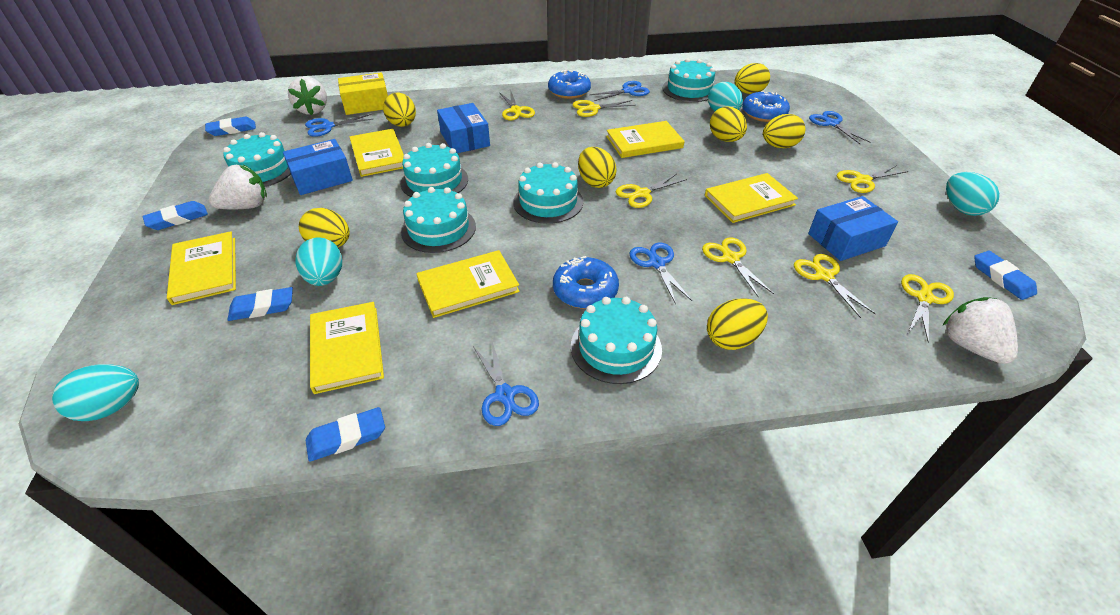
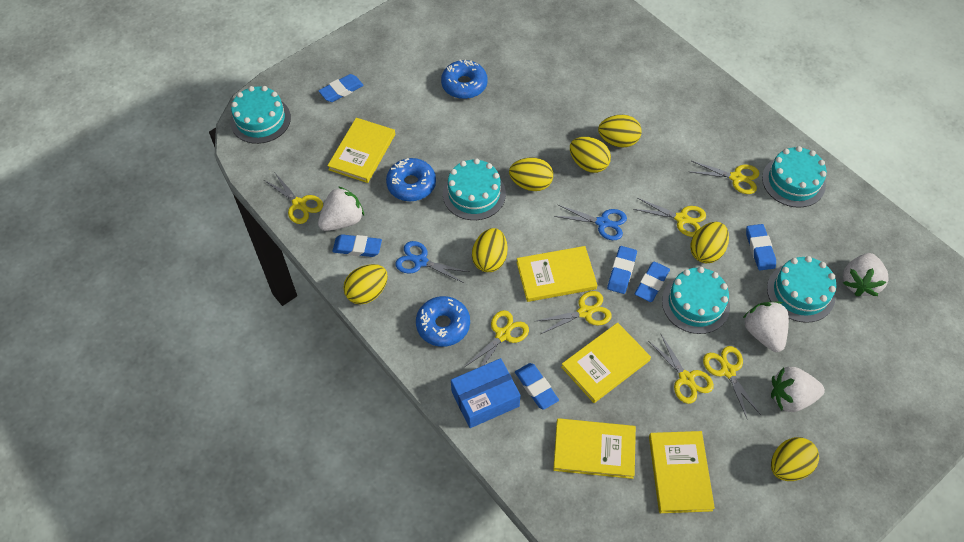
blue box: [283,139,353,195] [437,103,490,153] [808,196,898,261] = 3 -> [451,358,521,428] = 1
blue eraser: [142,201,208,230] [205,117,256,136] [227,287,293,321] [306,407,385,462] [974,251,1037,300] = 5 -> [318,74,364,102] [332,234,382,257] [515,363,559,410] [607,246,637,294] [635,262,670,302] [746,224,776,270] = 6
blue scissors: [305,114,374,137] [473,339,539,426] [589,81,650,101] [630,242,692,304] [809,111,870,144] = 5 -> [395,241,469,283] [554,205,627,240] = 2
turquoise cake: [223,132,291,187] [400,143,468,197] [401,187,476,253] [513,162,583,224] [571,297,662,384] [663,58,715,102] = 6 -> [230,86,291,144] [443,159,506,220] [662,267,730,334] [762,146,827,208] [767,256,836,323] = 5
turquoise egg: [52,364,139,421] [296,237,342,286] [708,82,743,111] [946,172,1000,216] = 4 -> none = 0
white strawberry: [209,165,267,209] [288,76,327,115] [943,297,1018,364] = 3 -> [318,186,364,231] [743,302,789,352] [771,367,825,412] [843,253,889,296] = 4
yellow book: [167,231,236,305] [310,302,384,394] [350,129,404,177] [416,250,520,318] [606,121,685,158] [705,173,798,223] = 6 -> [327,118,395,183] [516,246,597,302] [553,418,636,479] [561,322,651,403] [649,431,715,513] = 5
yellow box: [338,72,388,115] = 1 -> none = 0

